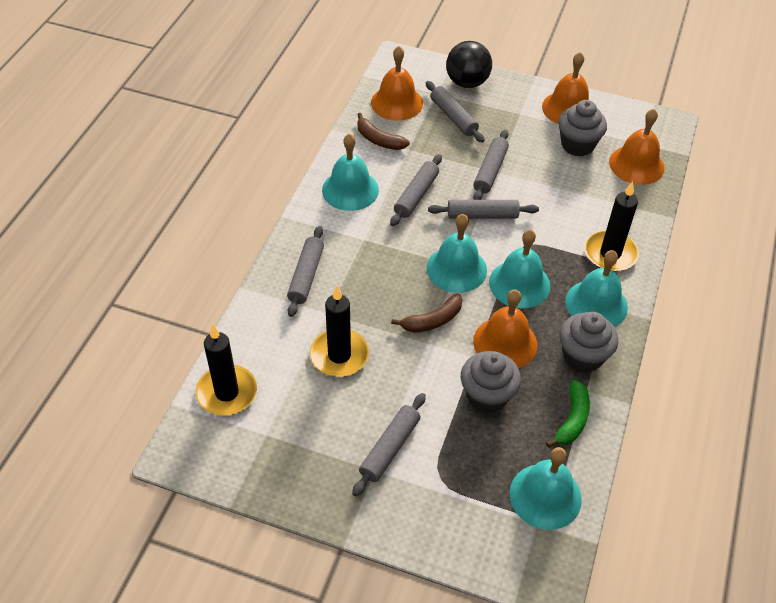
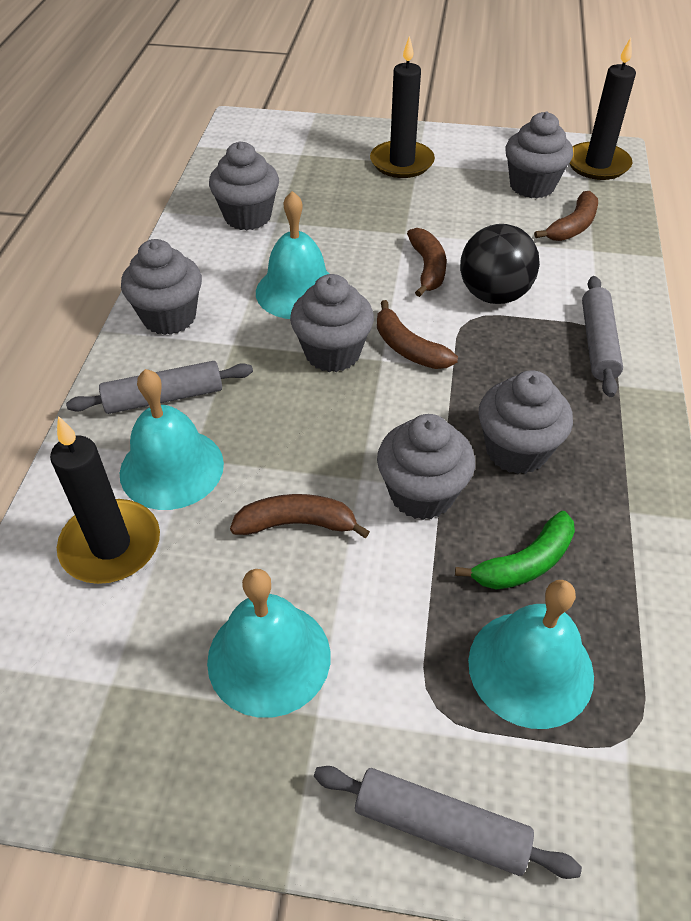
brown banana: [357,113,410,150] [391,293,462,332] = 2 -> [230,494,370,538] [377,300,458,369] [407,228,446,297] [534,191,598,241] = 4
grey cupcake: [461,351,521,413] [558,100,607,156] [560,312,618,373] = 3 -> [121,239,202,335] [209,141,279,231] [290,274,374,372] [377,414,475,520] [478,370,573,474] [505,112,573,198] = 6
grey rolling pin: [287,226,324,317] [352,393,426,496] [390,154,442,226] [426,81,485,143] [428,200,539,219] [473,130,509,200] = 6 -> [66,361,253,414] [314,766,582,879] [582,276,623,397] = 3
orange bell: [371,46,423,121] [473,289,537,368] [542,52,589,124] [609,109,665,185] = 4 -> none = 0
turquoise bell: [322,133,379,211] [427,214,487,293] [489,229,550,308] [510,447,582,530] [565,250,628,327] = 5 -> [120,369,224,510] [207,569,331,718] [256,191,330,319] [468,580,594,729] = 4

